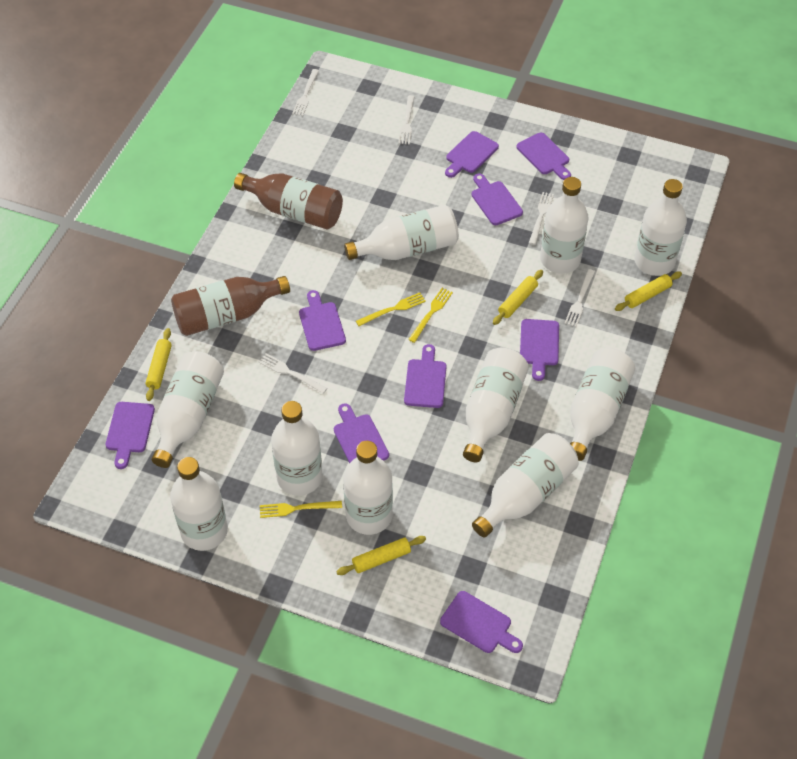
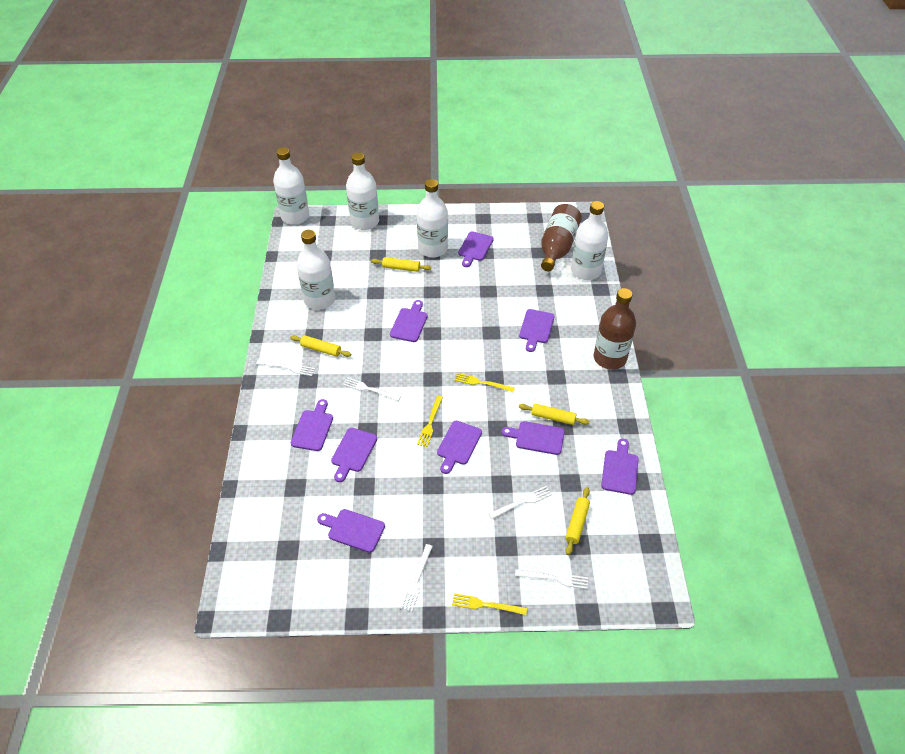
white bottle: [152,351,224,468] [170,457,228,551] [271,401,323,496] [343,441,393,535] [344,205,459,260] [463,348,529,462] [472,433,579,538] [540,177,588,274] [570,348,635,461] [634,179,687,276] = 10 -> [273,147,309,225] [297,230,335,310] [346,153,379,230] [417,179,448,258] [571,201,608,280] = 5

